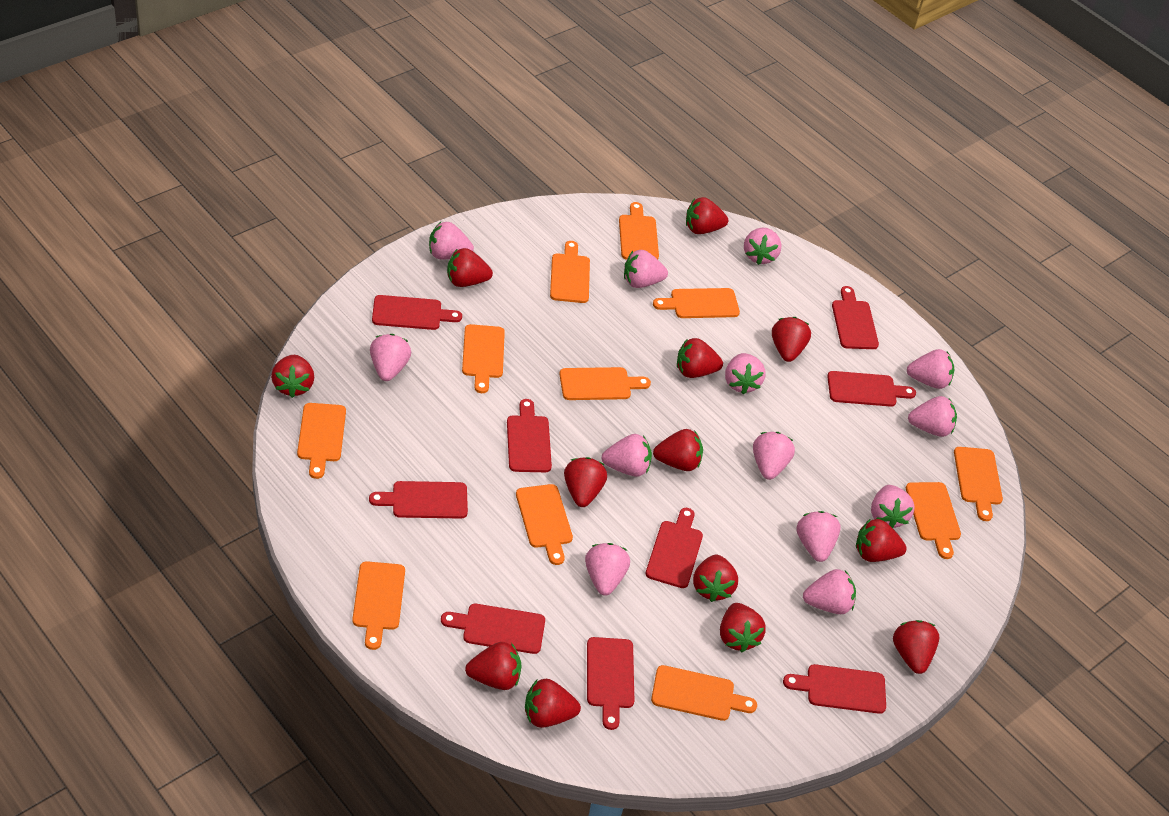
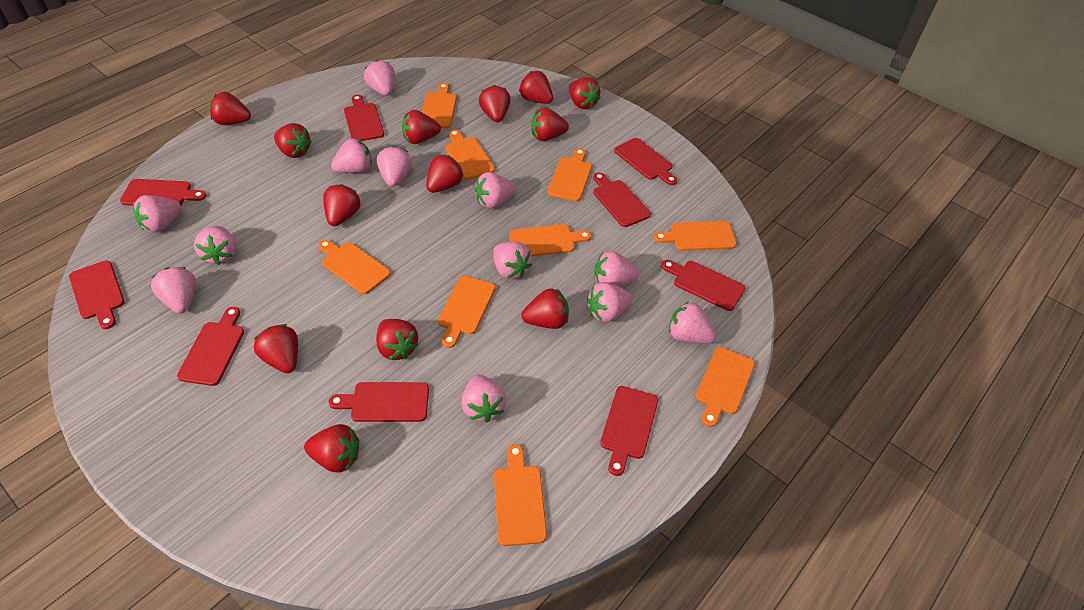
orange cutting board: [297,403,346,479] [352,561,405,650] [462,324,505,393] [516,484,573,565] [550,241,590,303] [559,367,651,400] [619,202,659,260] [651,665,757,721] [653,288,740,318] [906,482,961,559] [954,447,1003,521] = 11 -> [318,239,391,294] [422,83,457,128] [438,276,496,348] [445,129,495,180] [494,444,547,546] [509,224,591,257] [547,148,592,201] [654,221,736,251] [696,347,755,427] = 9
pink strawberry: [370,334,411,381] [429,222,474,259] [585,543,630,595] [601,434,652,477] [624,250,668,288] [725,353,766,394] [744,228,782,265] [753,432,795,480] [796,511,841,562] [803,569,856,614] [871,485,915,528] [907,349,954,389] [908,396,957,437] = 13 -> [133,195,181,233] [151,267,196,313] [194,226,236,265] [331,139,372,173] [364,60,395,96] [377,146,412,187] [461,375,506,423] [475,172,516,208] [493,242,532,279] [587,282,633,322] [594,251,639,287] [669,302,716,344] = 12

